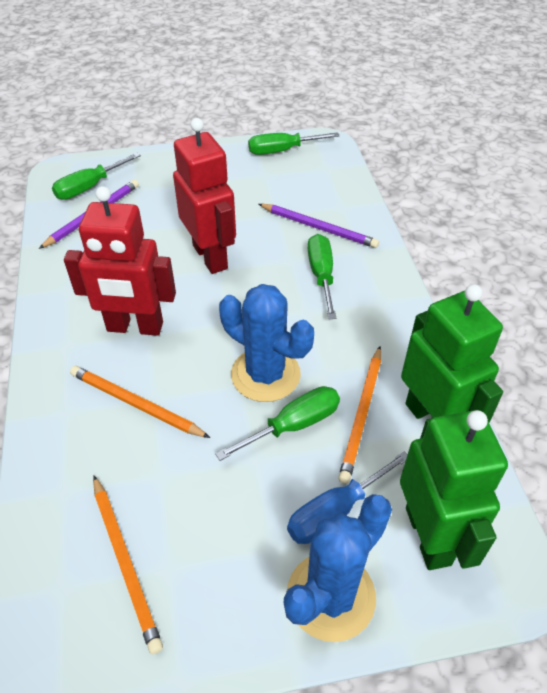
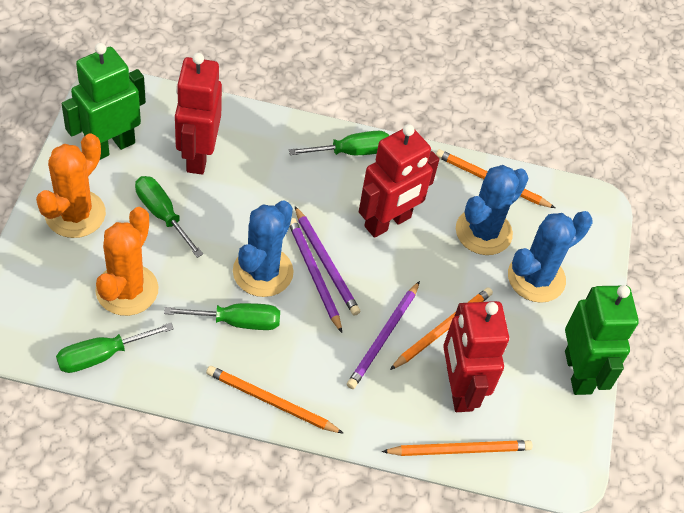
blue cactus: [219,284,314,402] [284,494,392,642] = 2 -> [233,201,294,297] [456,165,529,255] [508,211,593,303] = 3
blue screwdriver: [287,451,408,544] = 1 -> none = 0
orange cactus: none = 0 -> [36,133,106,238] [95,207,158,316] = 2
orange pencil: [70,366,210,438] [93,476,163,655] [338,346,381,484] = 3 -> [206,366,344,434] [381,440,533,456] [390,287,493,370] [436,149,555,208] = 4
purple pencil: [39,179,139,249] [259,204,379,248] = 2 -> [290,218,342,333] [295,206,360,316] [347,281,420,389] = 3
red robot: [64,186,176,336] [173,118,236,274] = 2 -> [175,53,222,174] [359,124,439,238] [443,301,509,412] = 3

